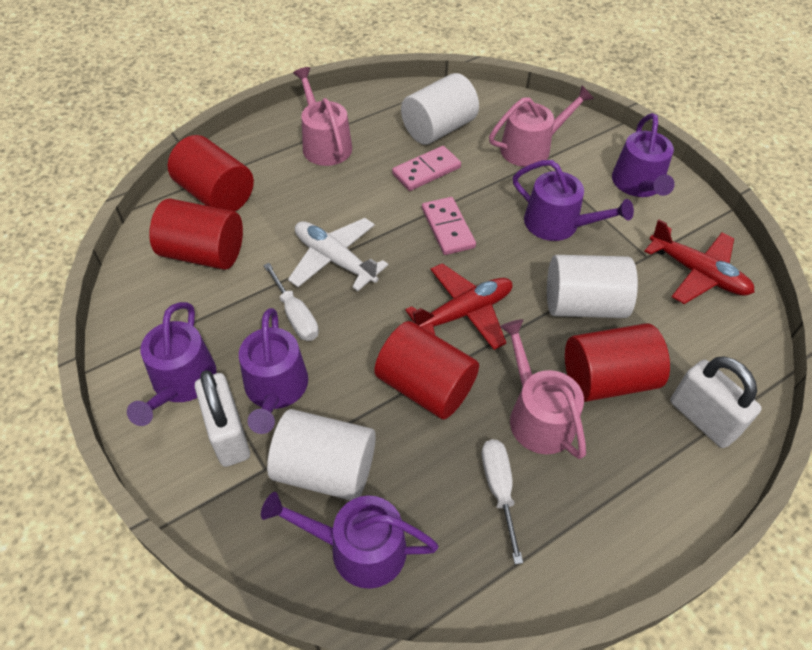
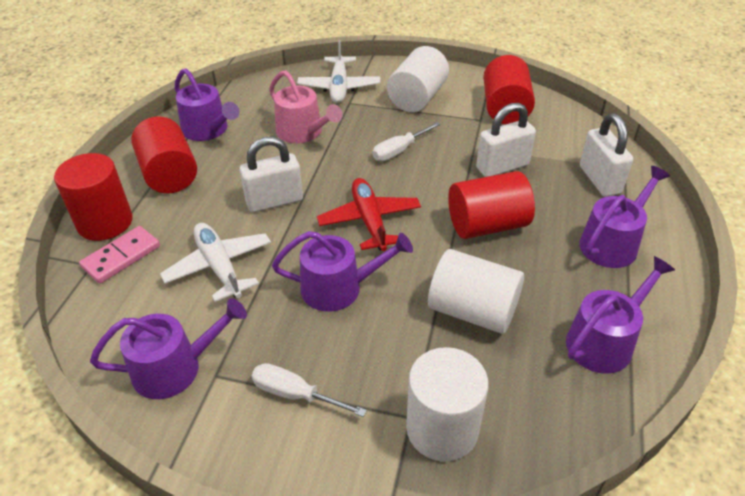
pink domino: [392,146,461,191] [422,197,476,255] = 2 -> [79,226,160,284] = 1
pink watering can: [293,67,352,166] [489,86,594,167] [500,319,586,459] = 3 -> [269,70,343,143] = 1
red plane: [405,263,512,350] [645,219,755,304] = 2 -> [317,178,421,251] = 1
white padlock: [195,370,250,467] [670,356,762,448] = 2 -> [240,137,303,212] [476,103,536,177] [580,113,633,197] = 3
white plane: [288,218,388,291] = 1 -> [160,223,271,302] [297,40,380,103] = 2

